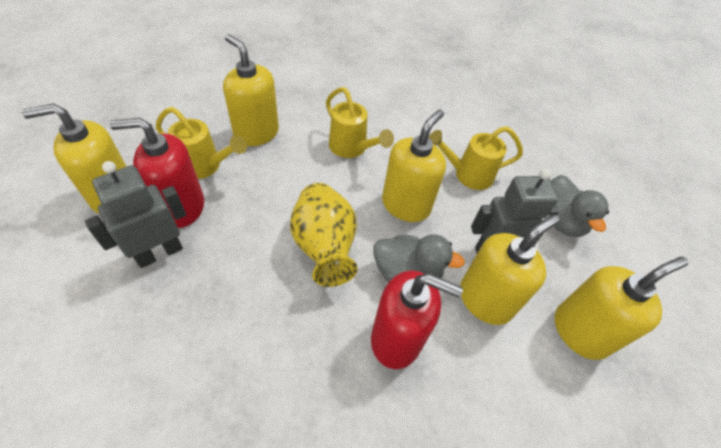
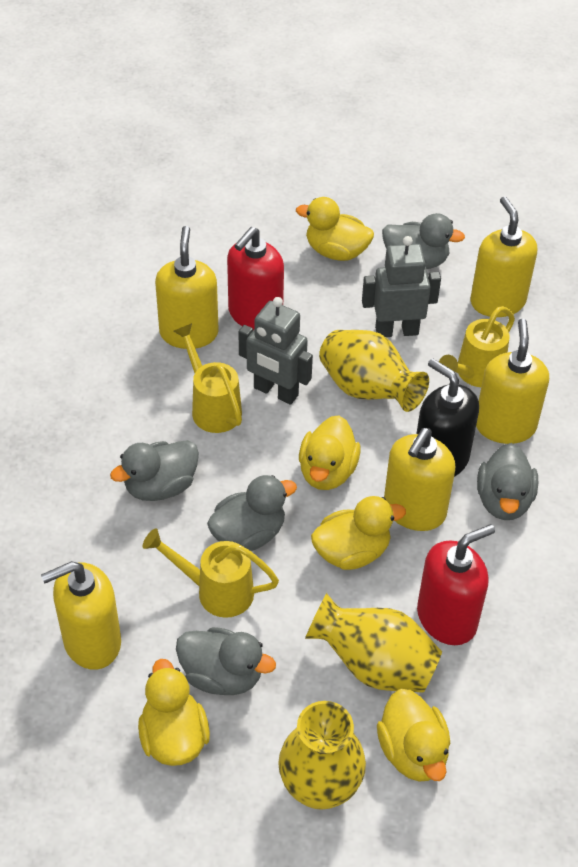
black soap dispenser: none = 0 -> [417,358,479,477] = 1
grey duck: [373,234,465,283] [551,175,609,237] = 2 -> [110,440,199,501] [176,627,276,695] [207,475,297,551] [382,213,465,269] [477,443,538,520] = 5
yellow duck: none = 0 -> [138,659,210,766] [296,197,374,261] [299,415,361,490] [311,496,406,570] [377,689,450,781] = 5
yellow vase: [290,183,358,287] = 1 -> [278,701,366,810] [305,593,442,693] [319,330,429,412] = 3

